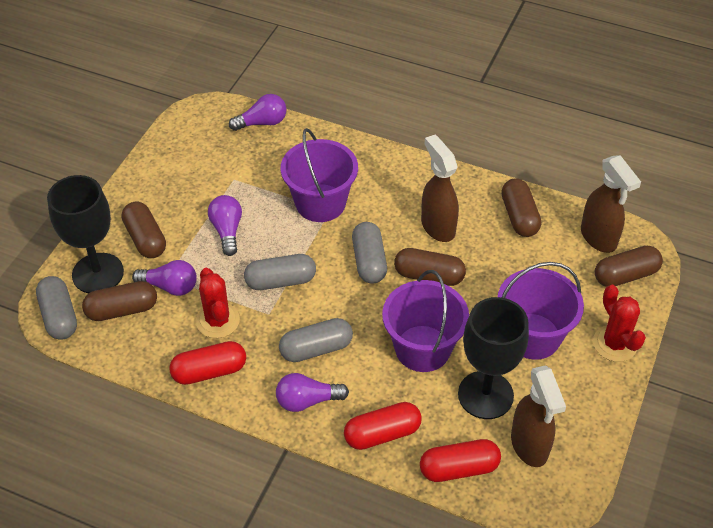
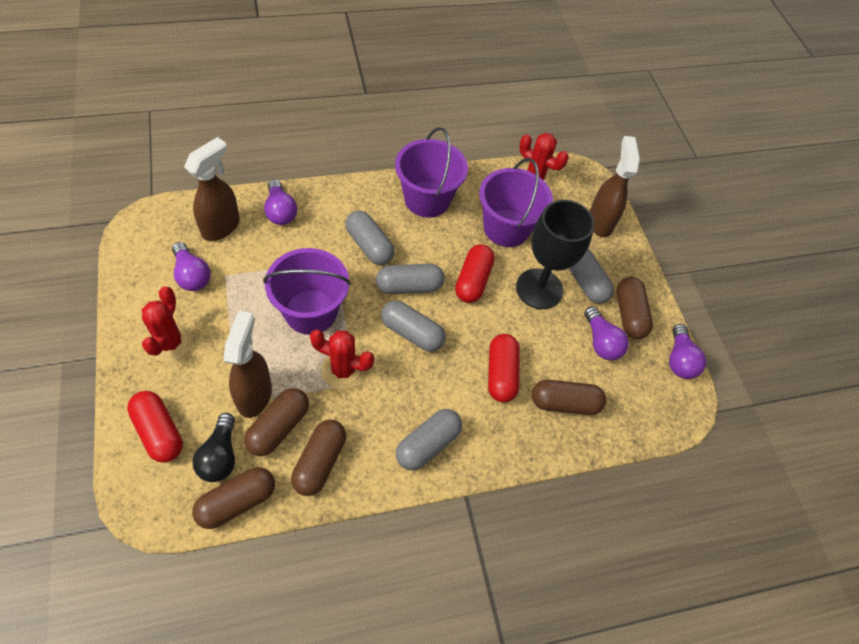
black goblet: [47,175,124,293] [458,297,529,419] = 2 -> [516,200,595,309] = 1
black light bulb: none = 0 -> [193,413,235,482] = 1
grey capsule: [36,276,77,340] [244,254,316,290] [279,318,353,362] [352,222,387,284] = 4 -> [346,210,394,265] [376,264,444,294] [381,300,446,352] [396,409,462,470] [568,249,614,304] = 5
red cactus: [196,268,240,338] [593,285,646,362] = 2 -> [142,286,193,362] [310,330,374,390] [520,133,568,186] = 3

